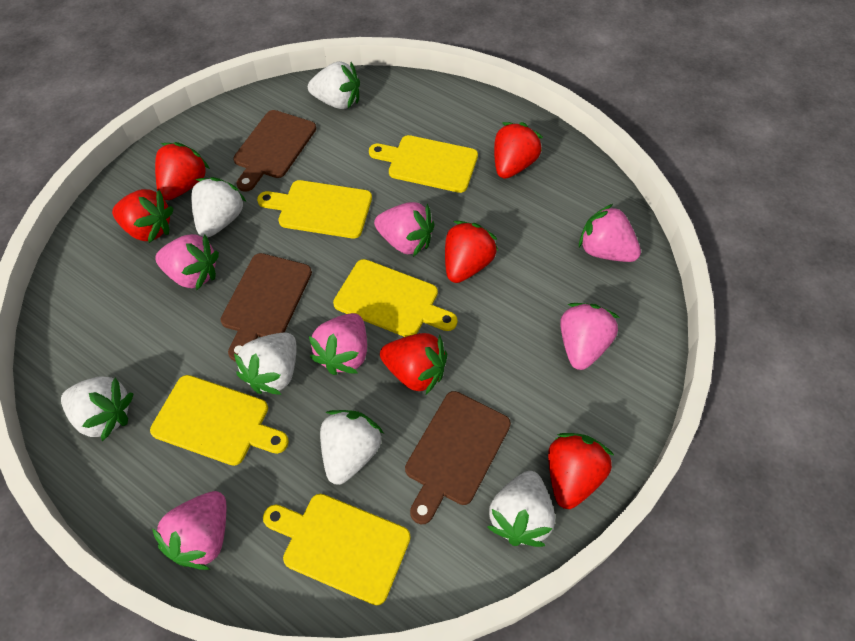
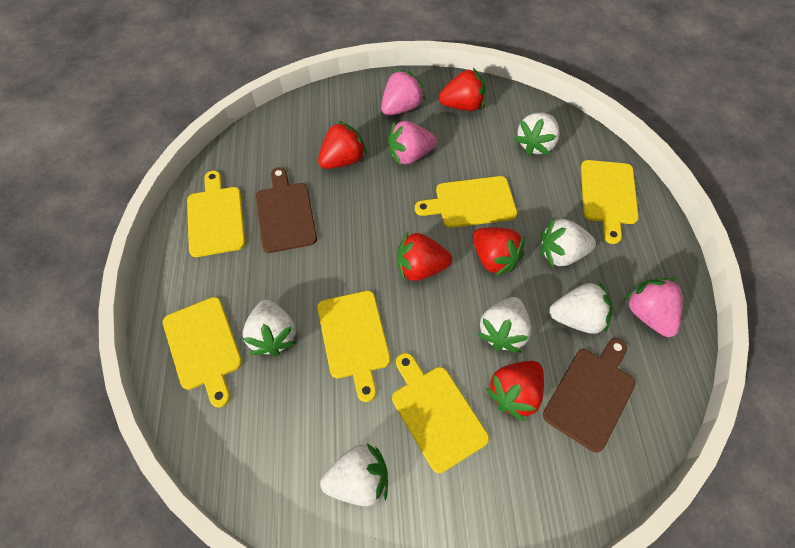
brown cutting board: [220,253,312,362] [233,110,316,192] [405,391,511,524] = 3 -> [256,167,317,253] [543,338,635,452] = 2
pink strawberry: [152,491,226,570] [155,234,219,291] [309,313,367,375] [374,202,435,257] [560,303,620,370] [579,204,641,262] = 6 -> [381,69,425,116] [388,121,437,166] [625,278,682,337] = 3
red strawberry: [112,189,174,243] [155,142,210,200] [380,333,447,394] [445,221,498,283] [494,122,543,179] [548,433,615,509] = 6 -> [318,121,367,169] [397,232,452,281] [439,68,486,111] [472,227,525,277] [486,361,544,421] = 5
yellow cutting board: [150,375,289,466] [257,180,372,238] [263,494,411,605] [333,259,458,337] [369,135,478,193] = 5 -> [163,297,242,408] [187,171,245,257] [317,291,390,402] [392,353,489,473] [415,176,517,228] [581,160,639,244] = 6

